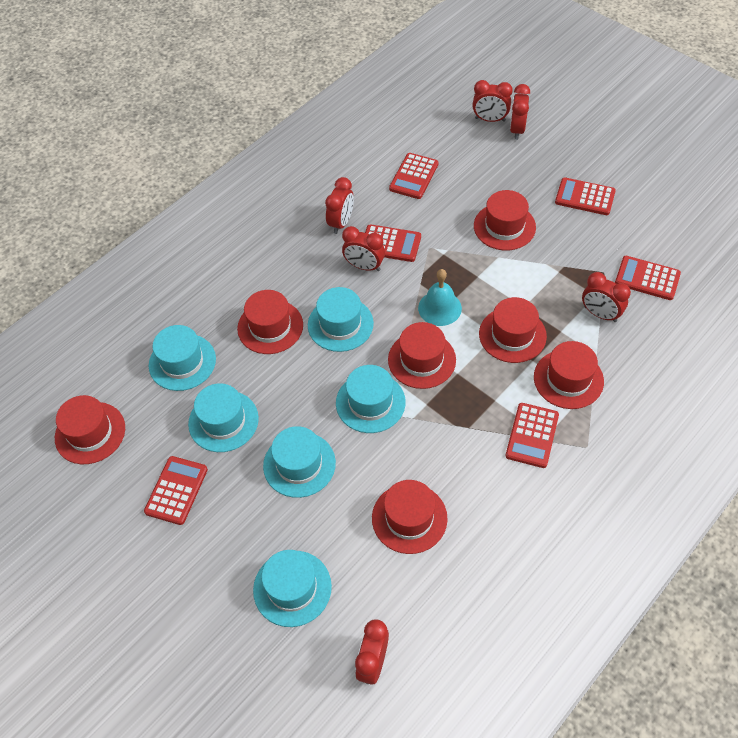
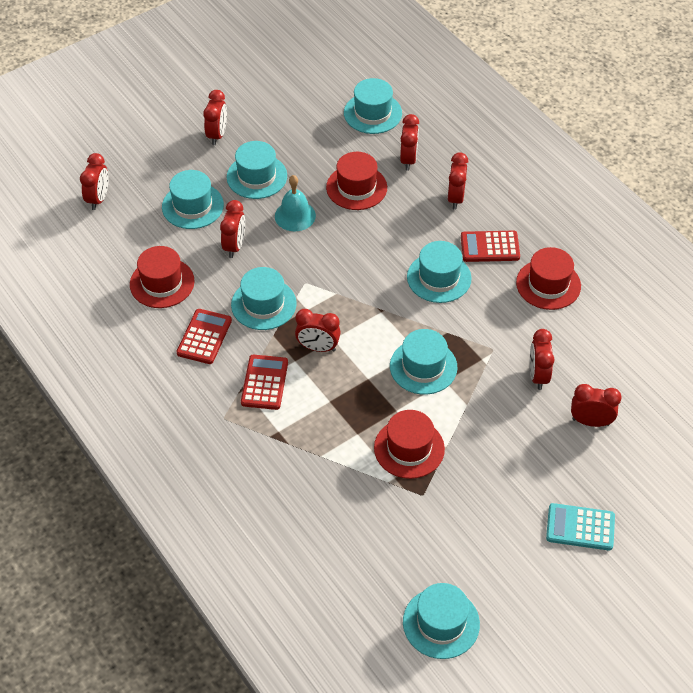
red calculator: [144,456,208,525] [365,224,421,262] [389,153,439,199] [506,403,559,468] [555,177,616,215] [615,256,681,300] = 6 -> [176,309,232,364] [241,355,288,410] [461,231,520,262] = 3
red clock: [325,177,354,234] [342,226,385,271] [355,619,389,685] [472,80,513,122] [510,84,530,140] [582,272,631,322] = 6 -> [80,153,109,210] [203,90,227,145] [220,200,245,258] [295,309,341,352] [400,114,419,170] [447,152,468,210] [530,329,555,390] [571,384,622,427] = 8
red hat: [55,395,125,464] [237,290,303,354] [372,480,448,554] [388,322,456,389] [474,190,536,250] [479,297,547,363] [534,341,604,409] = 7 -> [130,246,195,308] [326,152,387,210] [374,410,445,479] [516,247,581,310] = 4
turquoise calculator: none = 0 -> [546,503,615,551] = 1
turquoise hat: [149,325,216,391] [188,383,259,452] [253,550,332,627] [263,426,336,498] [308,287,374,352] [336,365,406,433] = 6 -> [162,170,224,229] [227,141,287,199] [231,267,297,330] [344,78,402,134] [390,329,457,395] [403,583,480,659] [407,241,472,303] = 7

